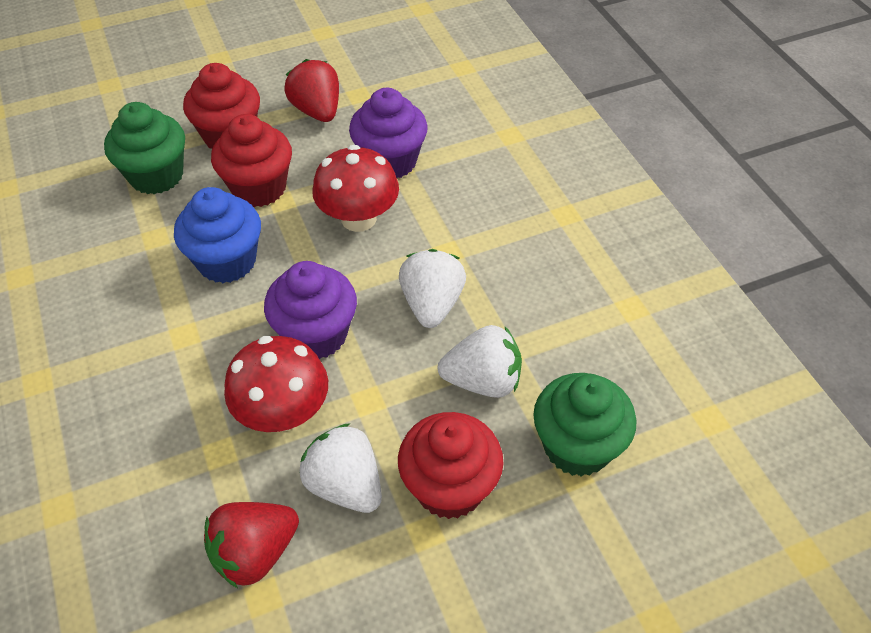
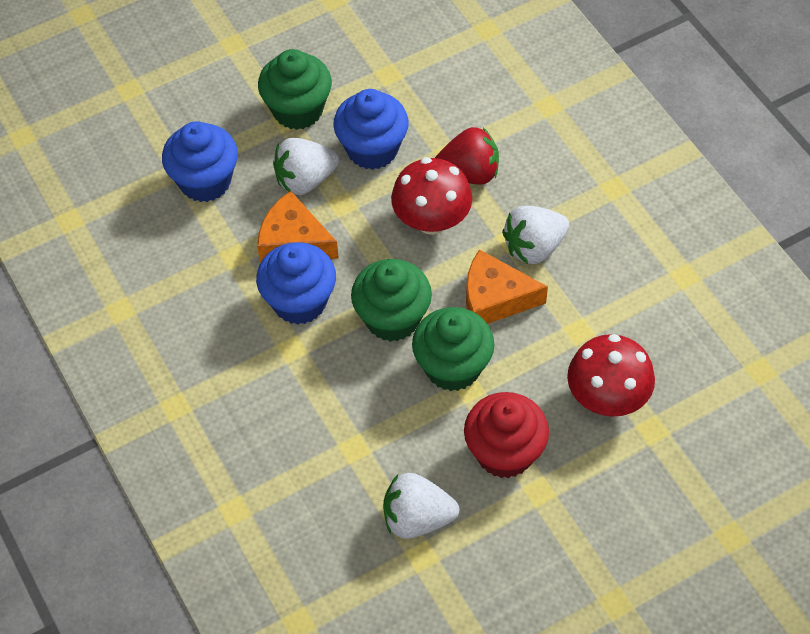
blue cupcake: [174,187,261,283] = 1 -> [162,121,238,202] [256,242,336,325] [333,89,409,170] = 3
green cupcake: [104,102,185,194] [533,373,637,477] = 2 -> [258,49,332,130] [351,259,432,342] [412,307,494,391] = 3
orange cheese: none = 0 -> [257,191,339,263] [466,249,548,324] = 2
purple cupcake: [264,261,357,359] [349,88,427,178] = 2 -> none = 0
red cupcake: [183,63,260,149] [211,114,292,207] [398,412,504,519] = 3 -> [464,392,549,478] = 1
red strawberry: [204,502,299,588] [284,59,339,122] = 2 -> [435,127,499,185] = 1

